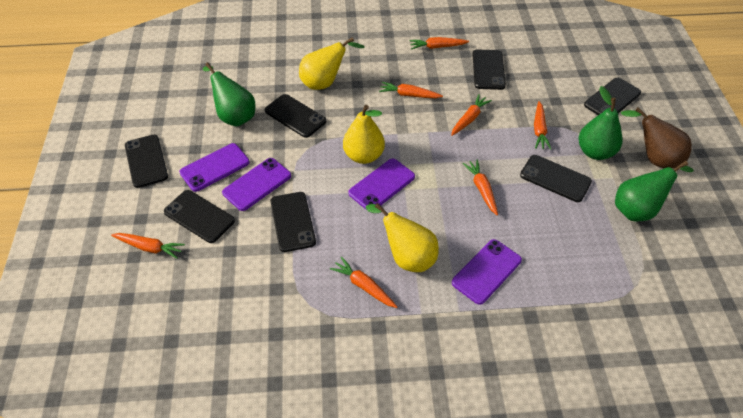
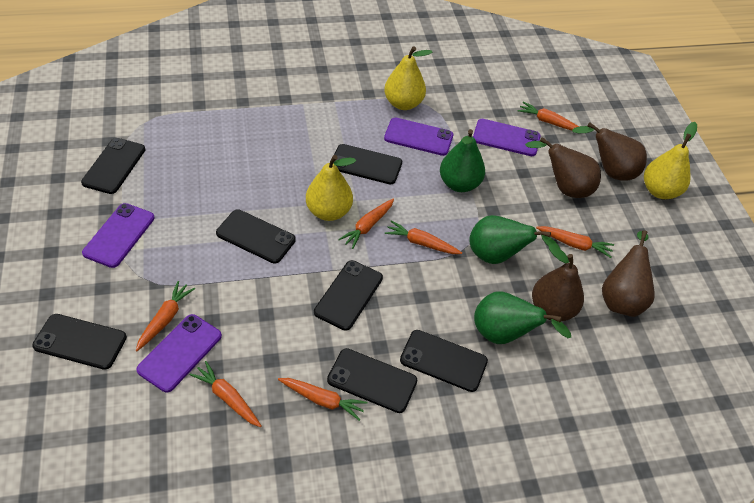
brown pear: [621,107,692,169] = 1 -> [525,137,601,198] [532,244,584,321] [572,122,647,181] [602,230,655,317] = 4

